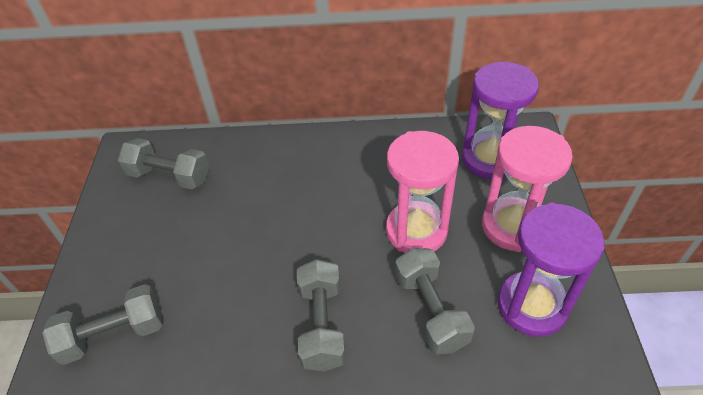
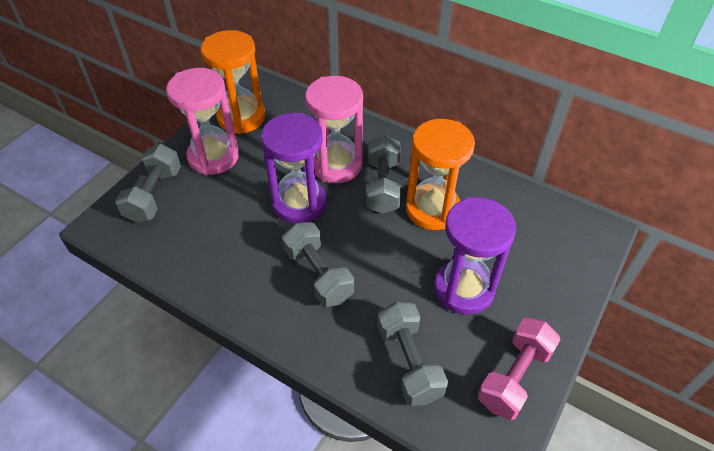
orange hourglass: none = 0 -> [201,30,265,134] [406,119,475,230] = 2
pink dumbbell: none = 0 -> [478,318,561,420] = 1

